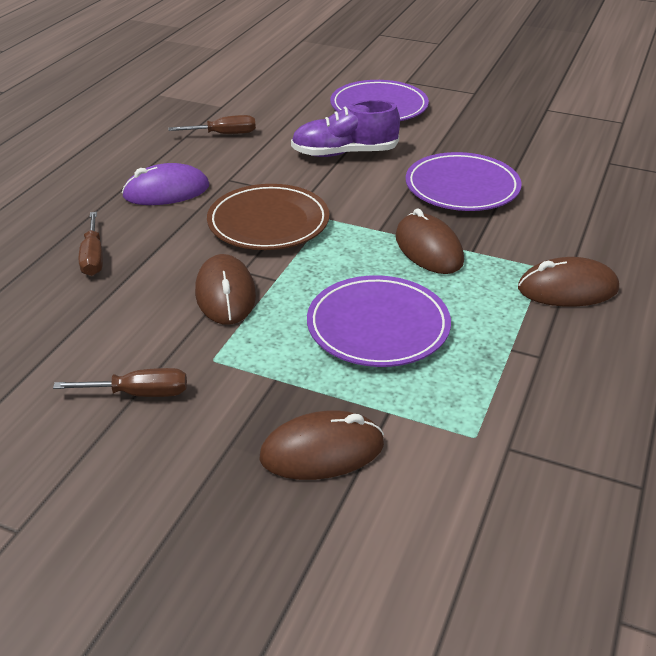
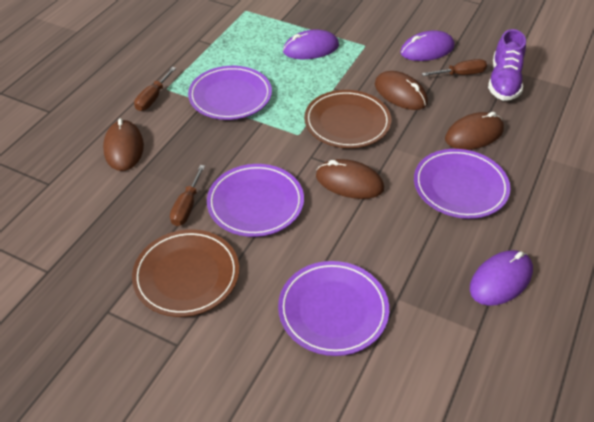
brown plate: [207,184,329,250] = 1 -> [132,229,239,317] [304,90,391,148] = 2
purple mouse: [122,163,209,205] = 1 -> [283,29,339,59] [400,30,454,61] [470,250,533,306] = 3
purple plate: [307,275,451,367] [330,80,429,121] [406,152,522,211] = 3 -> [188,66,272,120] [207,164,304,237] [278,261,389,356] [414,149,510,219] = 4

